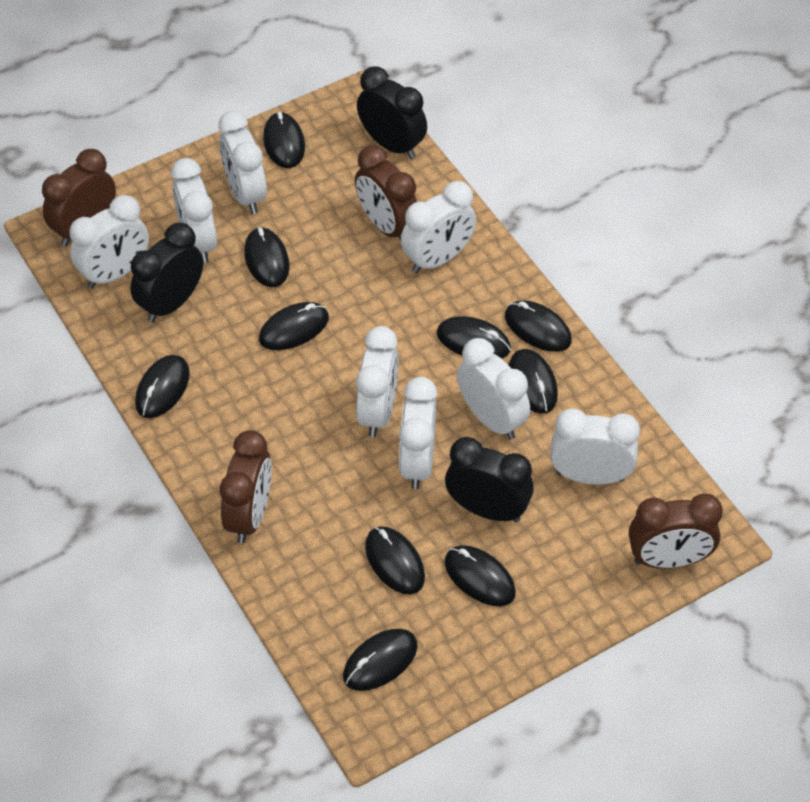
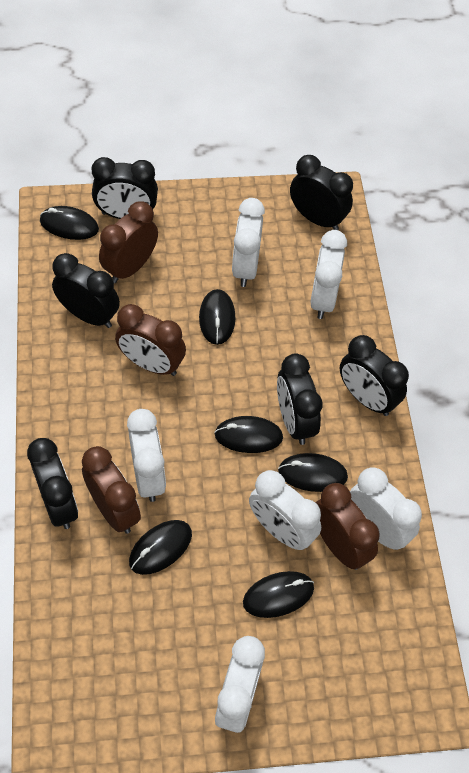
black clock: [131,223,203,322] [357,66,427,159] [445,437,534,522] = 3 -> [27,438,78,529] [52,253,120,328] [91,157,158,219] [277,354,323,445] [290,155,353,230] [339,335,409,416] = 6
black mouse: [135,355,190,418] [244,227,289,287] [259,302,329,350] [263,112,305,168] [343,629,418,691] [365,527,425,594] [437,316,511,359] [445,545,516,606] [505,300,572,352] [509,349,558,414] = 10 -> [40,206,99,240] [129,520,192,575] [199,289,235,345] [214,416,283,453] [243,571,314,618] [278,453,348,492] = 6
white clock: [69,195,149,288] [171,158,217,263] [218,111,267,214] [356,326,399,437] [399,377,437,489] [401,181,476,273] [457,338,530,440] [550,409,640,485] = 8 -> [127,409,166,502] [215,636,265,733] [232,198,265,287] [249,470,321,550] [310,230,347,319] [350,467,422,550] = 6

